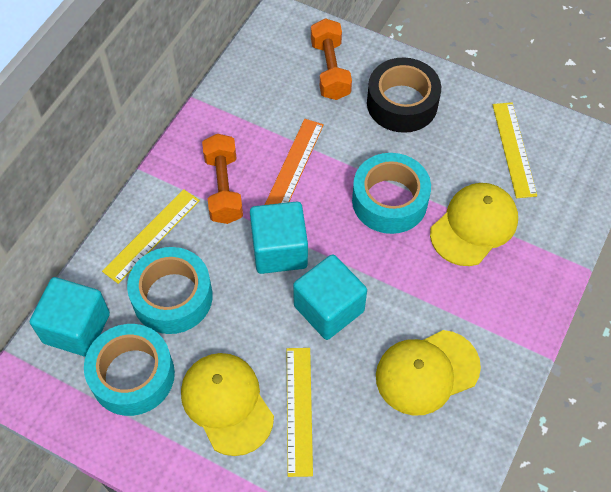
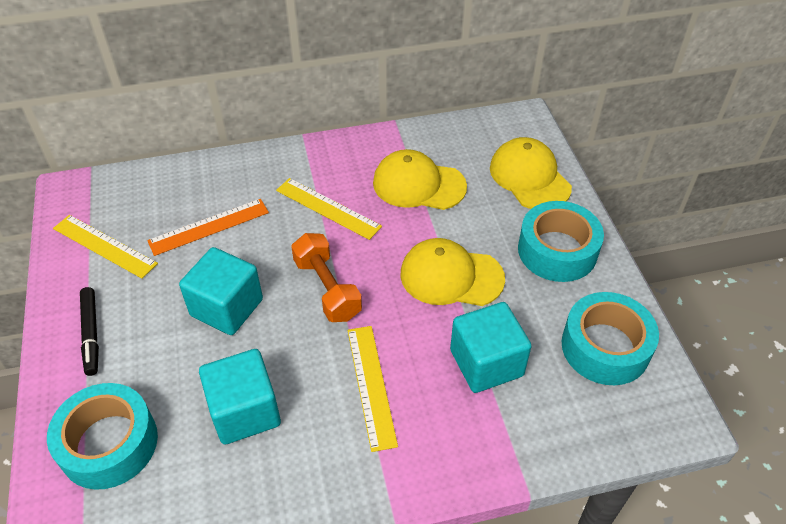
black marker: none = 0 -> [80,287,99,376] = 1
black tape: [367,57,441,133] = 1 -> none = 0
orange dumbbell: [202,134,243,224] [311,18,352,100] = 2 -> [291,233,362,322] = 1

